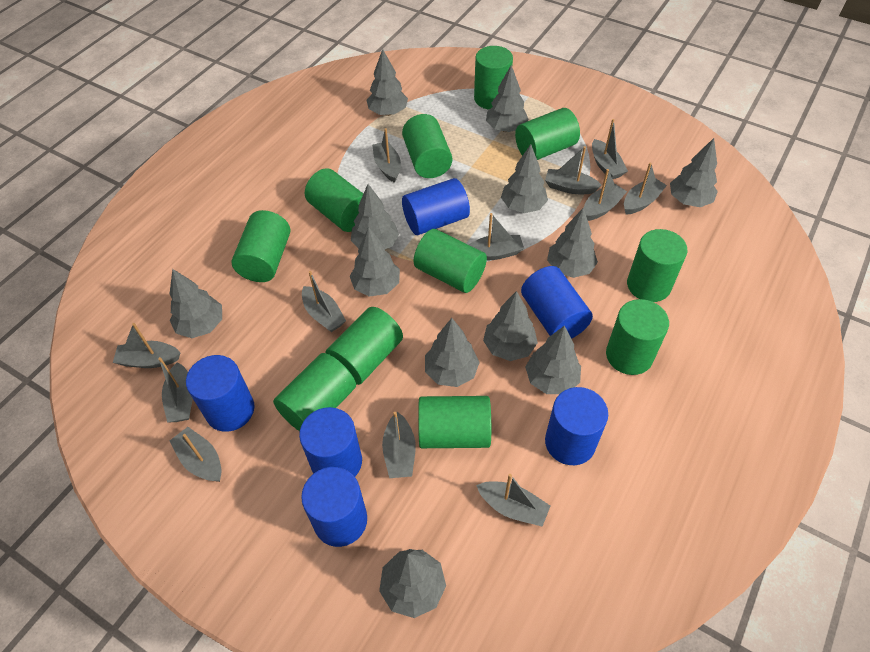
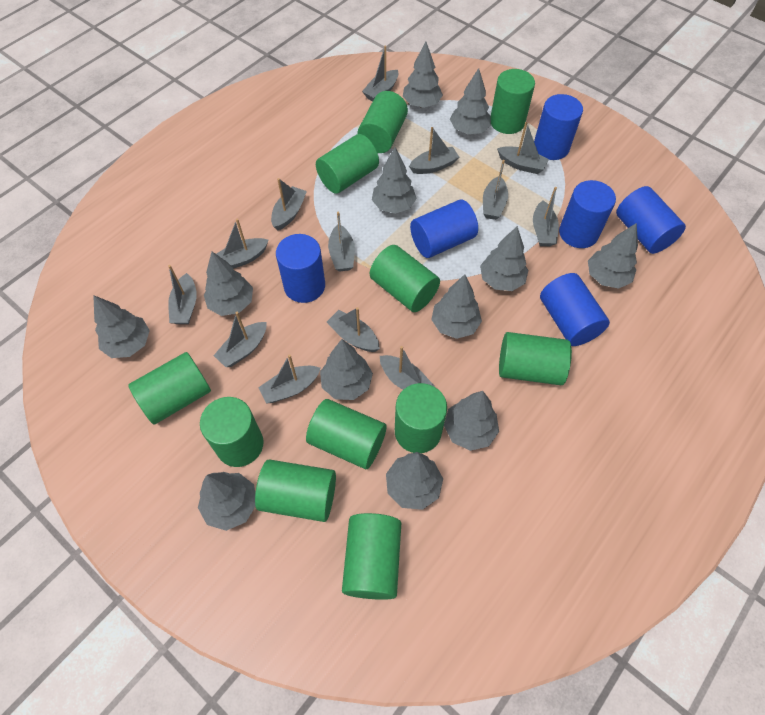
grey boat: [113,323,181,368] [158,357,193,423] [170,427,222,482] [302,271,346,332] [372,128,401,183] [382,412,416,478] [469,213,524,260] [476,474,550,526] [545,146,602,194] [584,169,627,221] [592,119,628,179] [624,163,667,215] = 12 -> [168,265,197,324] [213,312,267,367] [216,219,268,269] [258,354,321,403] [271,178,307,230] [327,307,380,352] [328,211,355,272] [362,46,399,101] [380,346,435,390] [409,127,459,174] [483,160,508,220] [497,122,549,174] [533,187,559,246] = 13

